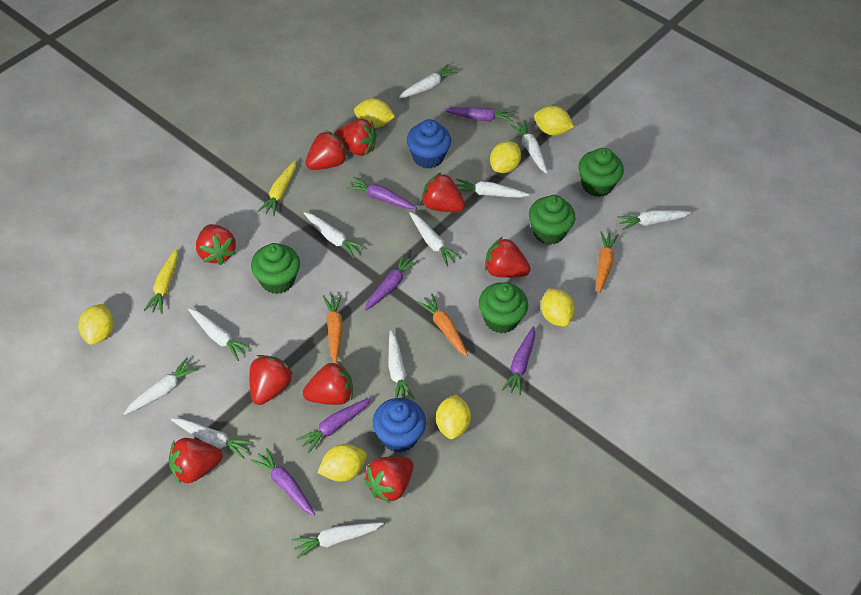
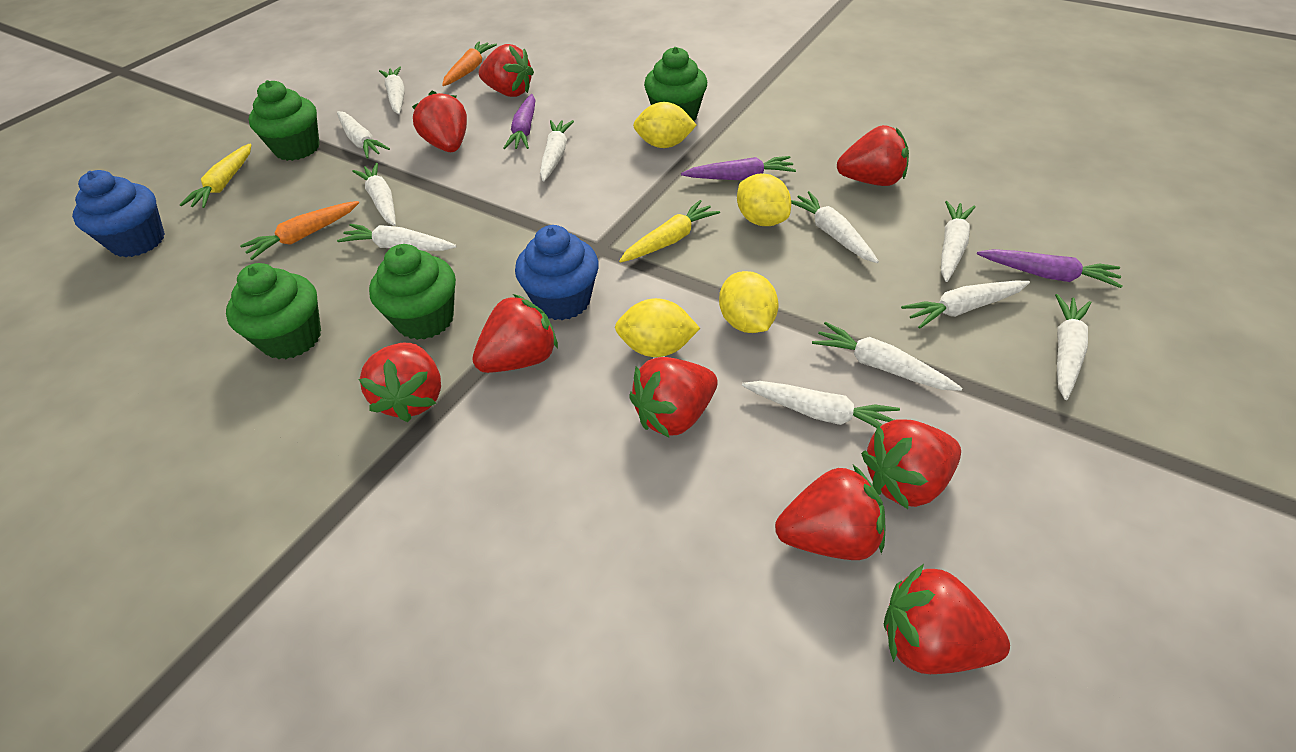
orange carrot: [323,294,343,363] [417,294,468,357] [596,231,618,294] = 3 -> [240,201,359,260] [442,41,497,86] = 2
purple carrot: [250,448,315,516] [296,397,372,453] [346,176,417,209] [365,253,418,311] [443,107,514,123] [502,326,535,396] = 6 -> [504,94,535,149] [681,156,796,180] [977,249,1122,288] = 3
yellow lemon: [78,304,114,345] [317,444,367,482] [354,98,395,128] [436,395,471,439] [490,141,521,173] [534,106,574,135] [541,288,575,327] = 7 -> [615,298,700,357] [633,102,697,148] [719,271,778,333] [737,174,791,226] = 4

